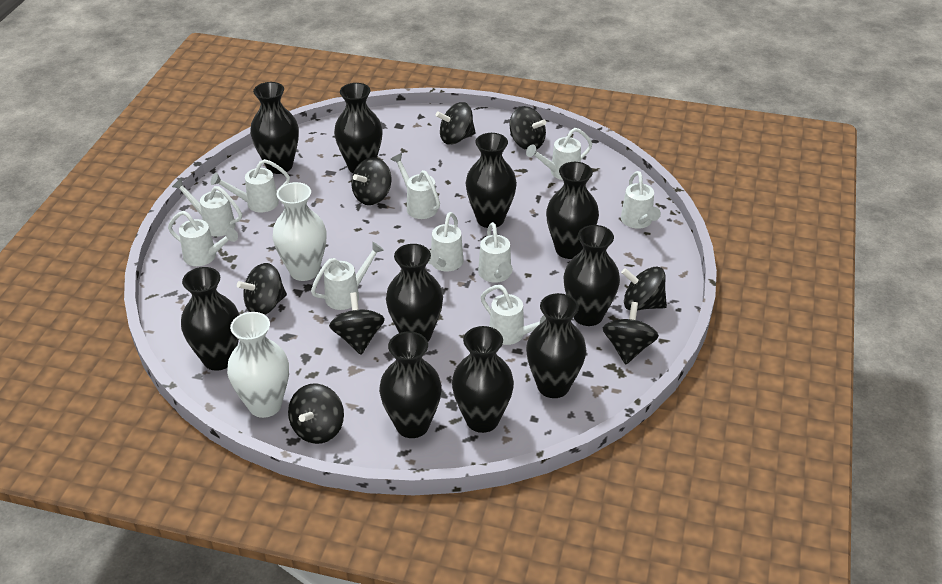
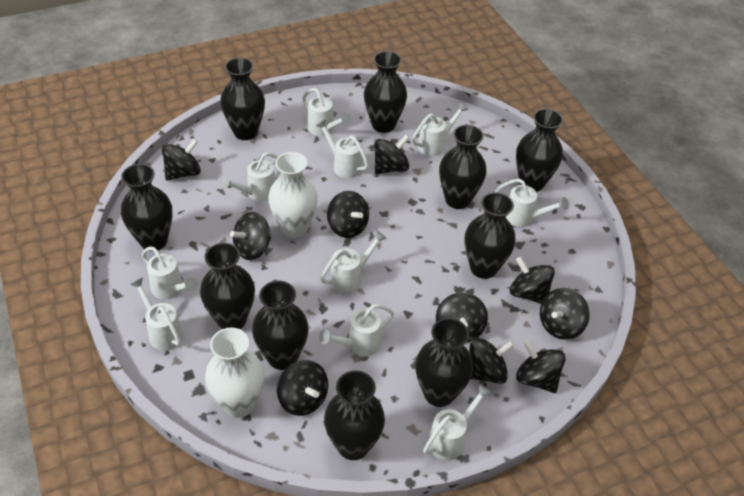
black spinning top: [237,263,287,315] [288,383,344,444] [329,292,385,355] [351,157,391,205] [436,102,476,145] [510,106,546,150] [603,302,659,364] [621,267,667,311] = 8 -> [162,139,201,181] [230,212,271,260] [277,360,328,416] [327,191,369,238] [374,135,409,174] [436,292,488,343] [469,337,514,384] [510,256,555,304] [516,340,566,393] [540,288,590,340] = 10

